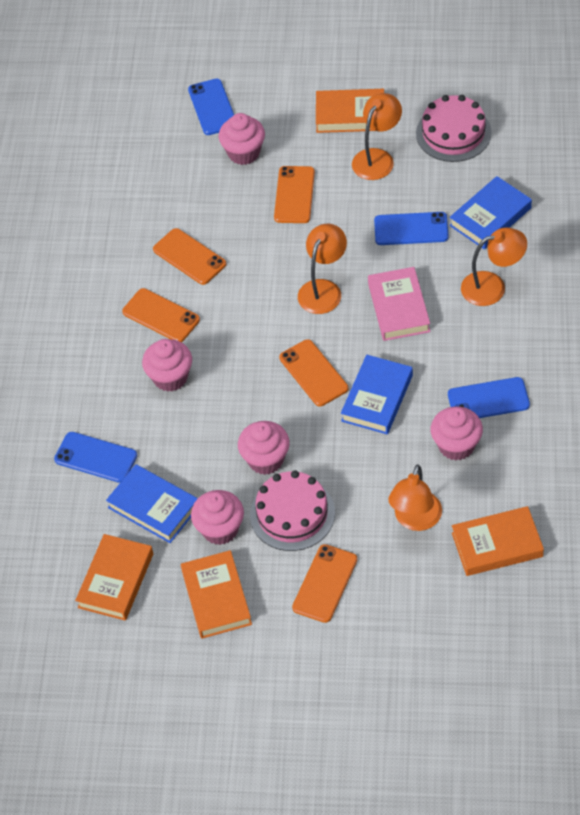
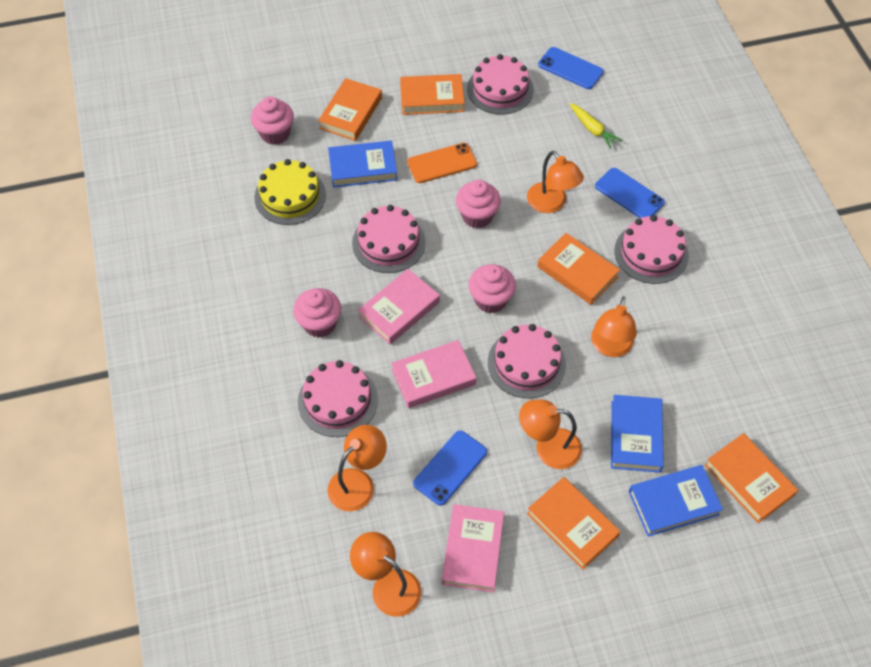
blue phone: [54,432,137,483] [188,79,234,135] [374,212,448,245] [448,377,530,418] = 4 -> [413,430,487,506] [538,47,604,89] [595,168,665,218] = 3
orange book: [75,534,153,621] [181,550,252,639] [316,89,384,133] [452,506,544,576] = 4 -> [318,78,382,141] [400,74,465,115] [527,477,620,570] [537,233,620,305] [705,433,798,523] = 5
orange lamp: [298,224,347,314] [352,93,402,180] [388,465,442,531] [461,228,527,306] = 4 -> [328,425,387,511] [350,532,421,617] [519,399,582,469] [527,151,584,213] [591,297,637,357] = 5
orange phone: [122,288,200,342] [153,228,226,285] [274,166,315,223] [279,339,348,406] [292,544,357,623] = 5 -> [407,143,477,183] = 1
pink book: [368,267,430,341] = 1 -> [358,269,440,344] [391,340,476,408] [442,504,504,592] = 3
pink cake: [250,470,335,551] [416,95,492,162] = 2 -> [298,360,378,437] [352,205,426,273] [467,54,534,115] [488,324,566,398] [614,215,689,284] = 5
pink cupcake: [142,339,192,392] [191,490,244,545] [219,113,265,165] [238,421,290,475] [431,406,483,460] = 5 -> [251,96,294,145] [293,288,341,338] [456,180,501,228] [468,264,516,313] = 4
yellow cake: none = 0 -> [254,159,326,225] = 1
yellow carrot: none = 0 -> [570,103,622,149] = 1

